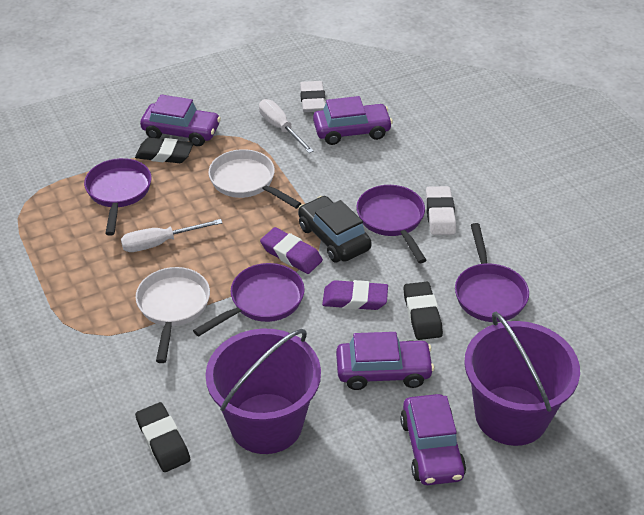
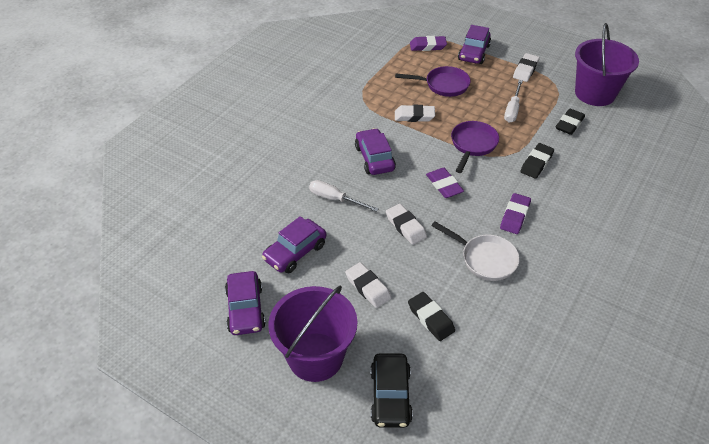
purple eraser: [260,227,323,274] [322,280,388,310] = 2 -> [410,36,447,51] [426,168,464,198] [500,193,531,234] = 3
purple pan: [84,158,152,236] [193,263,305,337] [356,185,427,263] [455,223,529,322] = 4 -> [395,66,471,97] [451,121,499,173] = 2
white eraser: [300,81,325,112] [426,186,456,235] = 2 -> [345,262,391,308] [386,204,427,245] [395,105,435,122] [513,53,540,82] = 4
white pan: [136,267,210,363] [208,149,302,209] = 2 -> [432,222,520,281] = 1

